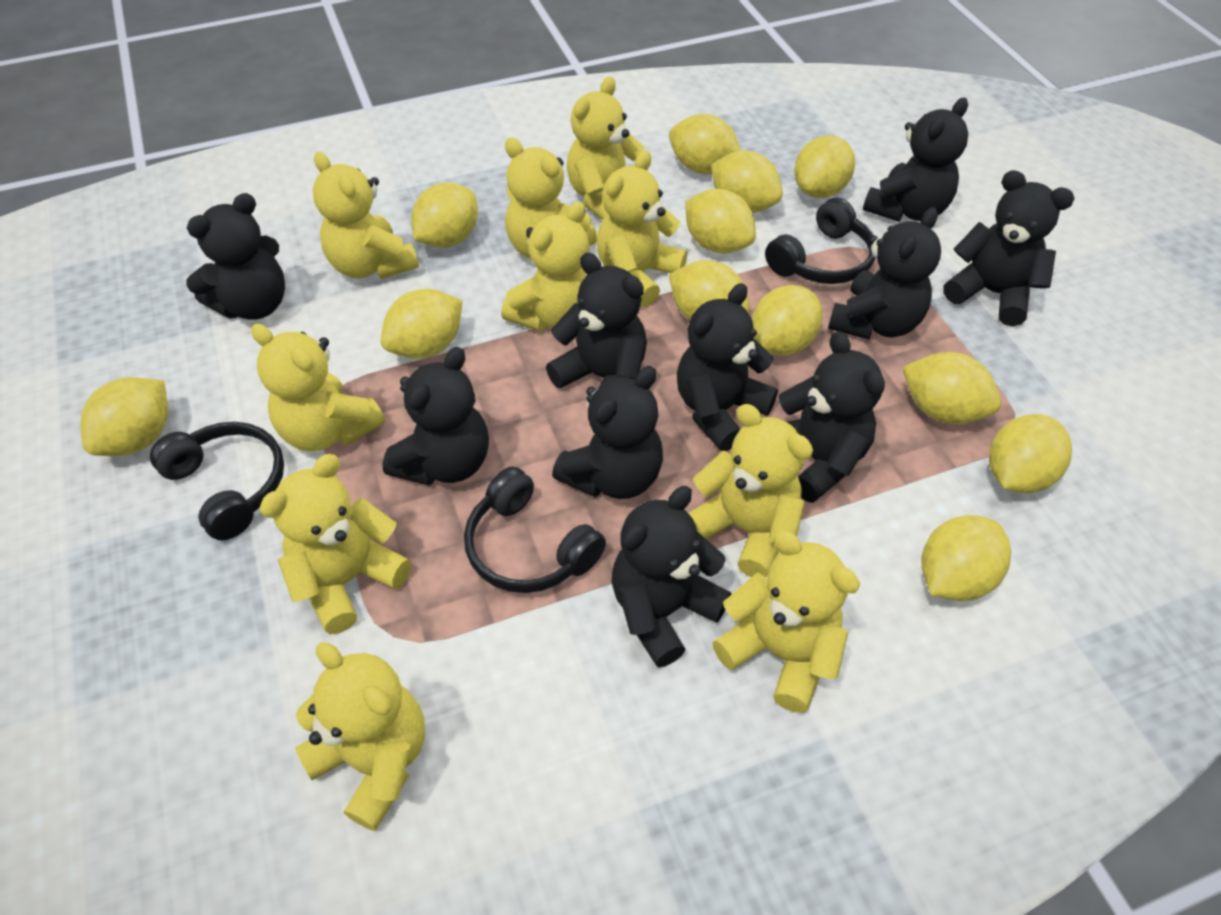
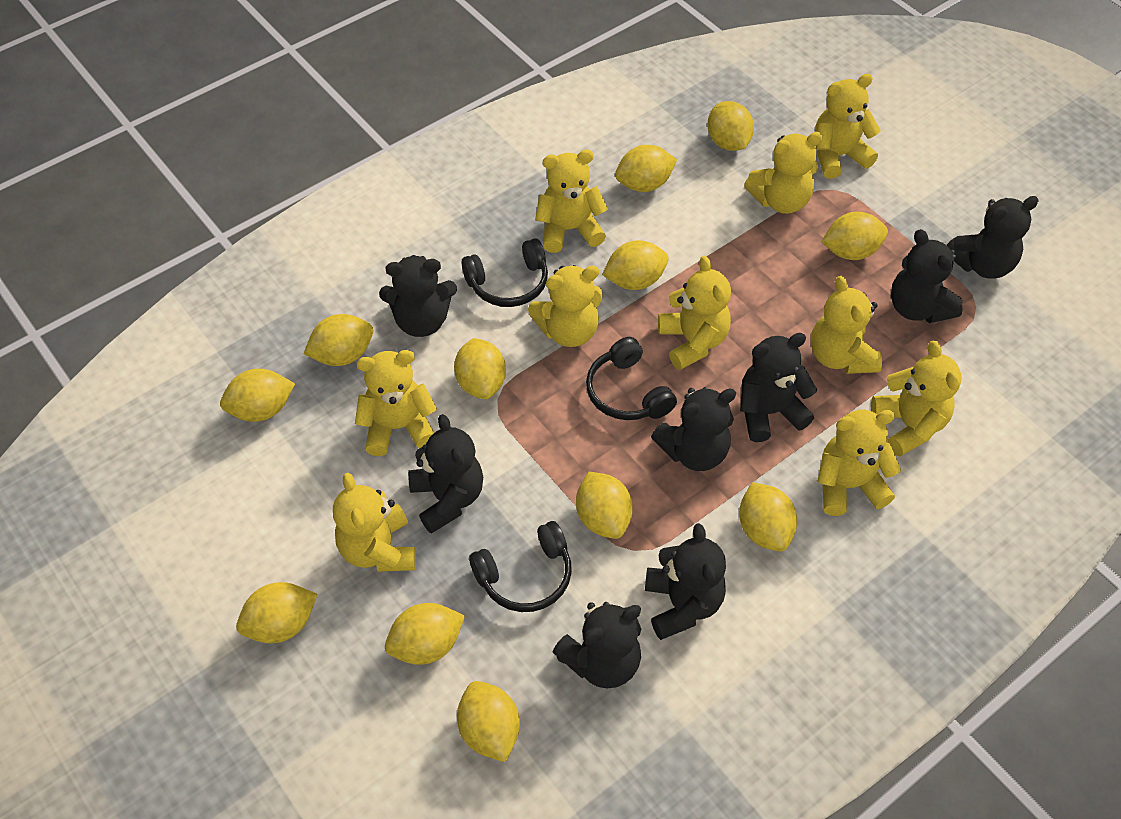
black teddy bear: [186,193,285,320] [383,347,489,486] [546,253,647,388] [552,366,663,499] [612,486,731,668] [677,283,778,451] [778,331,885,503] [828,207,941,339] [863,97,968,222] [943,170,1075,326] = 10 -> [379,255,457,337] [408,414,483,534] [553,602,641,688] [645,523,726,640] [651,387,736,471] [740,333,817,442] [891,229,963,323] [946,196,1039,279] = 8

